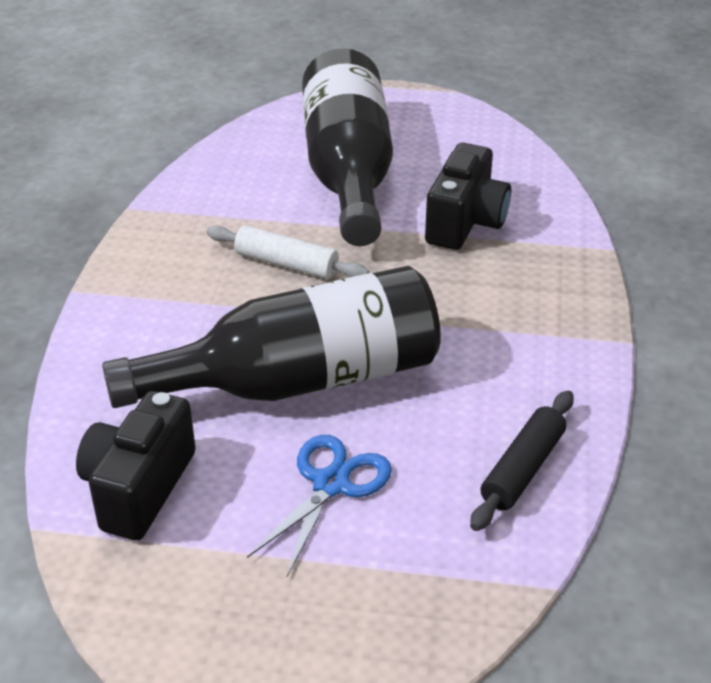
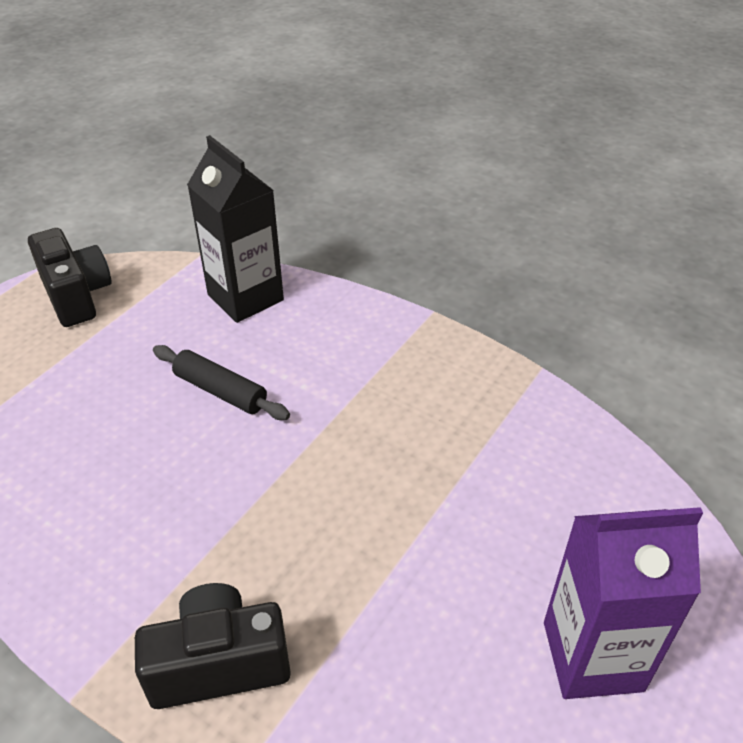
black bottle: [102,266,441,408] [302,49,393,246] = 2 -> none = 0
black carton: none = 0 -> [187,135,284,323] = 1
blue scissors: [247,435,392,577] = 1 -> none = 0
purple carton: none = 0 -> [544,507,703,699] = 1
white rolling pin: [207,225,369,279] = 1 -> none = 0

